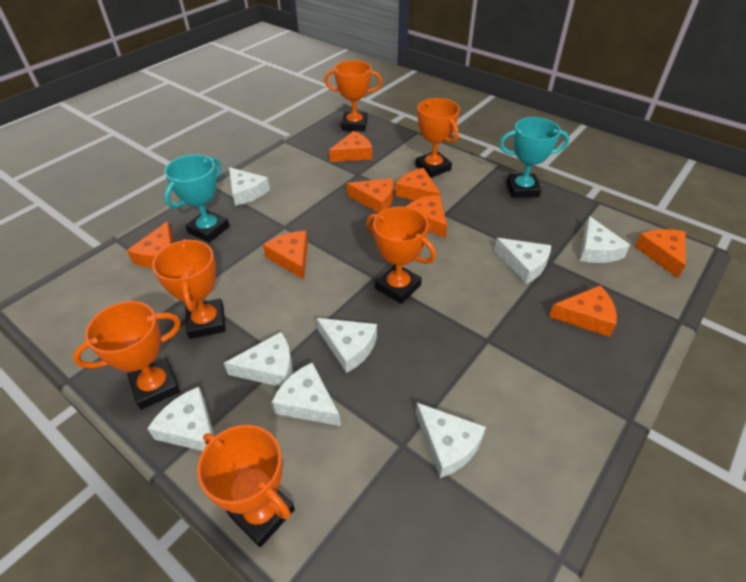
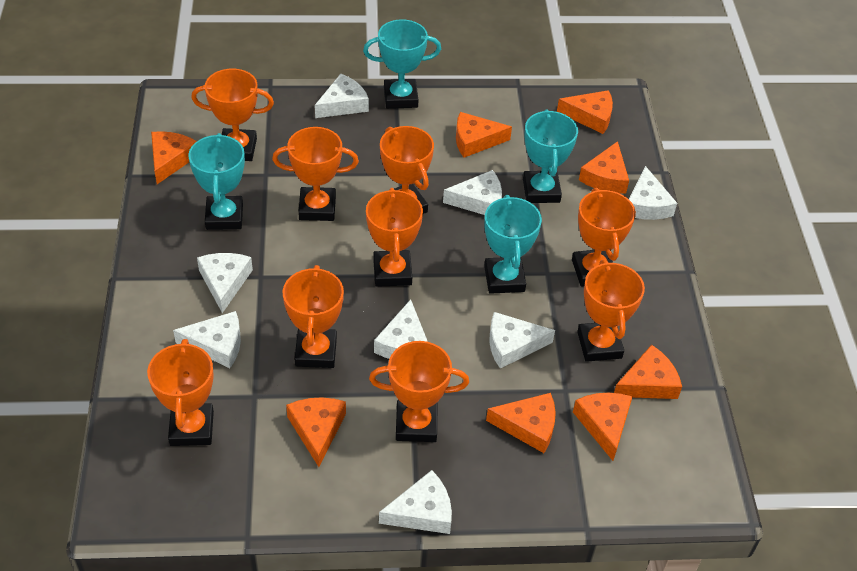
orange trophy: [73,301,181,410] [152,239,226,339] [197,425,295,547] [324,60,382,131] [367,207,436,304] [416,98,460,178] = 6 -> [147,339,214,446] [191,69,274,161] [272,127,359,221] [283,265,344,368] [366,188,423,287] [369,341,469,442] [380,126,434,214] [572,188,636,287] [577,260,645,362] = 9
turquoise trophy: [164,154,230,243] [499,117,569,198] = 2 -> [188,133,245,230] [363,19,441,109] [484,195,542,294] [523,109,578,203] = 4

